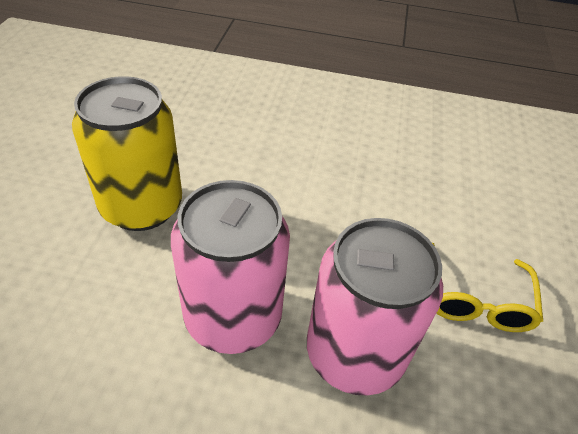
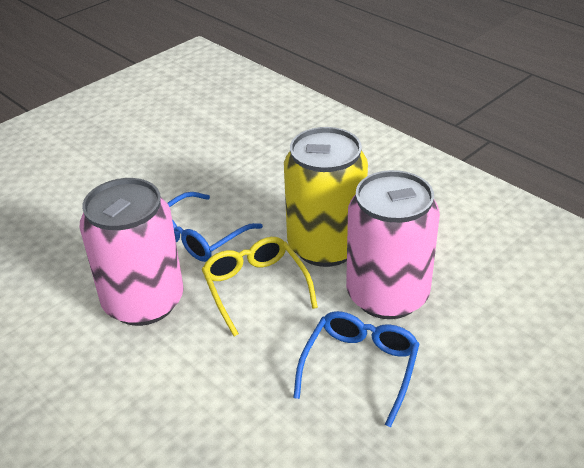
blue glasses: none = 0 -> [168,192,263,262] [293,311,419,427] = 2

